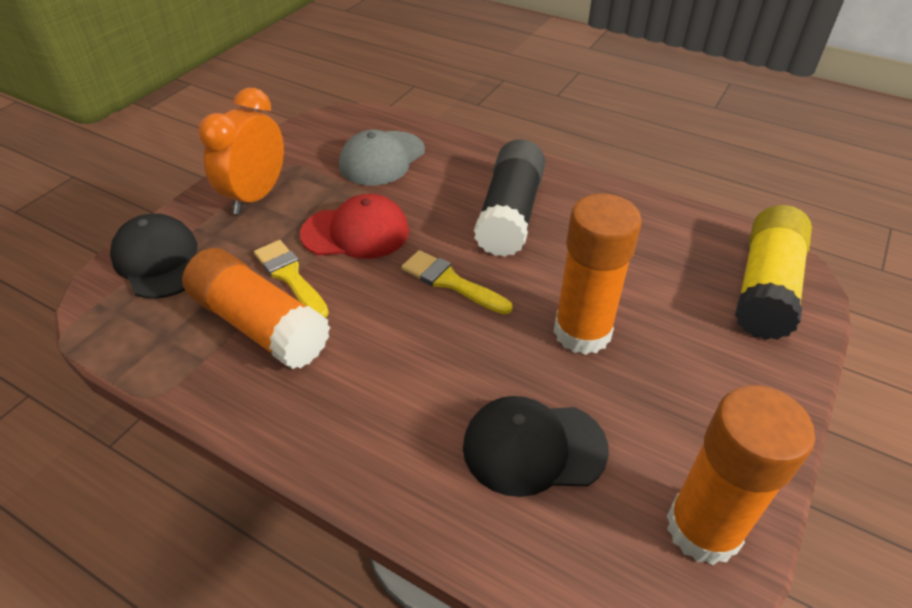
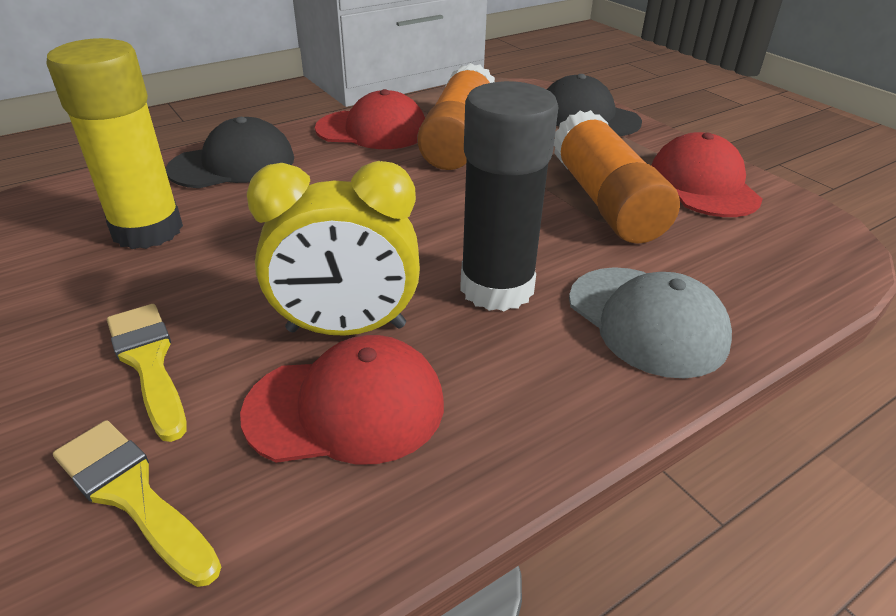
orange clock: [199,88,284,214] = 1 -> none = 0
orange glue stick: [182,248,330,369] [554,193,642,355] [667,385,815,565] = 3 -> [417,63,495,170] [554,110,680,244] = 2
red cap: [300,194,409,259] = 1 -> [240,335,444,464] [315,89,425,149] [651,132,762,217] = 3
yellow clock: none = 0 -> [247,161,420,336] = 1

